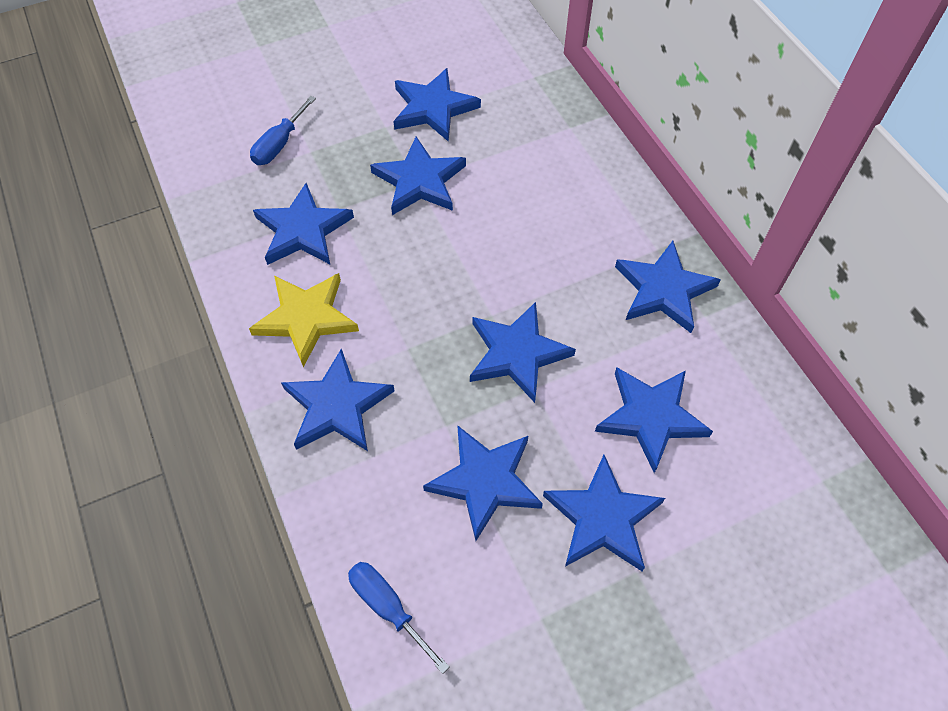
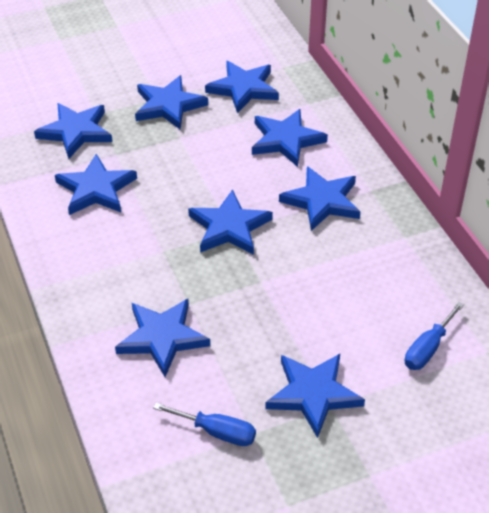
yellow star: [249,273,359,367] = 1 -> none = 0

